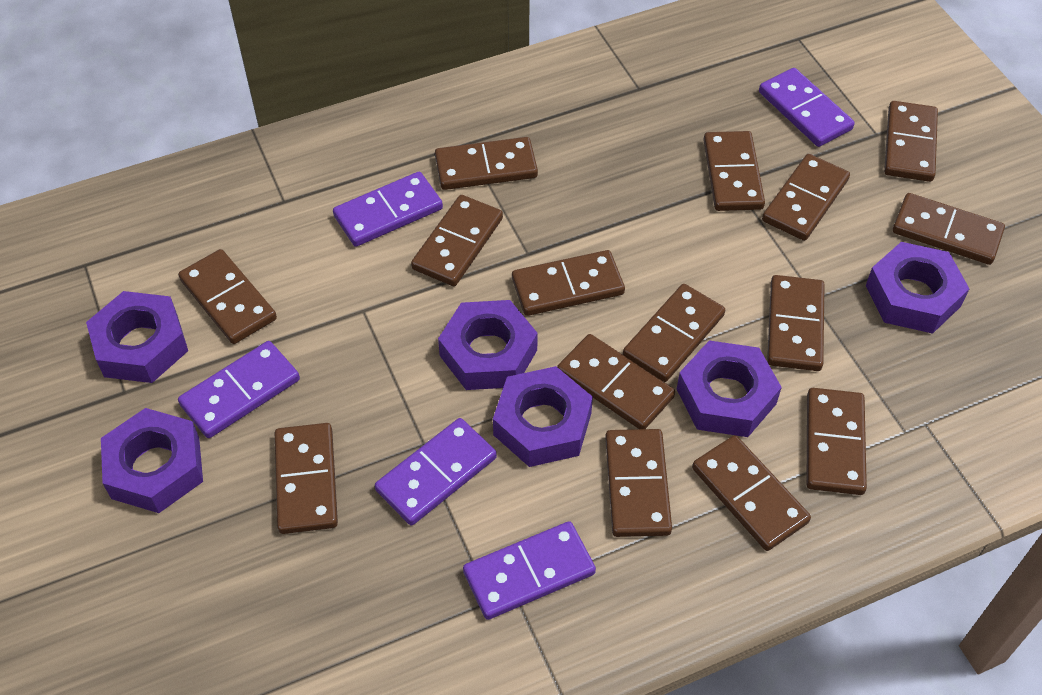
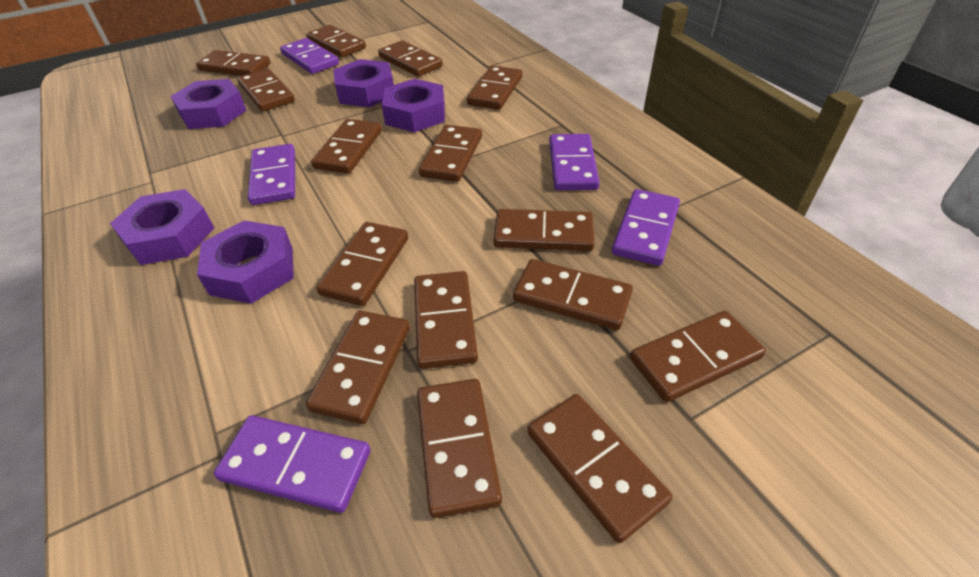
purple nut: [86,291,188,383] [101,408,203,513] [438,300,538,390] [493,366,593,467] [677,340,782,437] [866,242,969,334] = 6 -> [110,189,214,265] [171,79,247,129] [197,220,294,304] [333,59,394,107] [382,79,445,132] = 5

